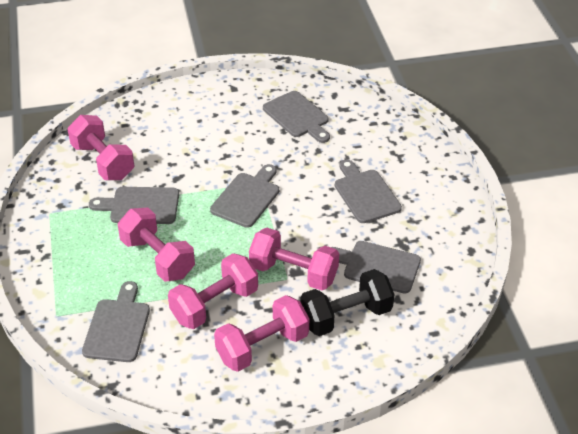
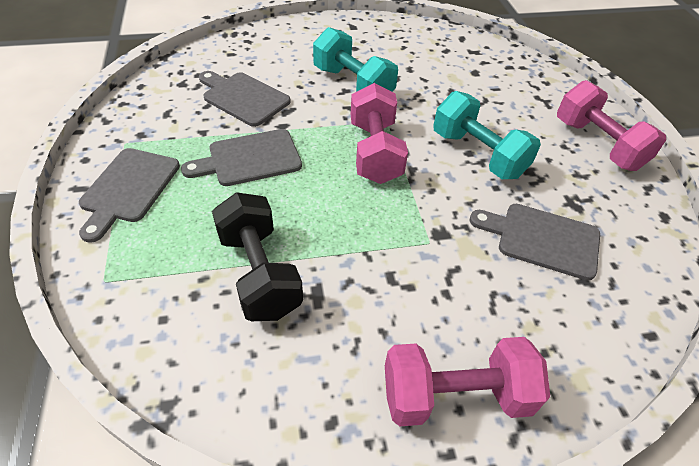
grey cutting board: [82,281,150,362] [89,187,179,224] [210,164,279,228] [263,91,330,143] [331,241,421,293] [335,160,402,223] = 6 -> [79,148,180,243] [181,129,302,186] [199,71,291,127] [470,204,600,280] = 4
pink dumbbell: [67,115,134,180] [118,208,195,282] [168,253,258,329] [214,295,309,372] [249,228,339,290] = 5 -> [351,83,408,184] [385,337,550,426] [557,80,666,171] = 3
turquoise dumbbell: none = 0 -> [313,27,398,92] [433,91,541,179] = 2

